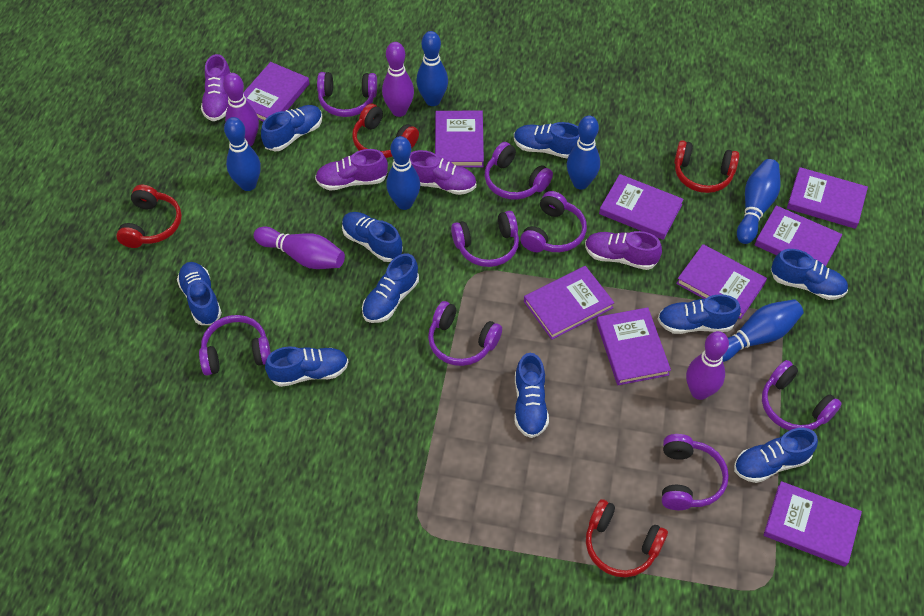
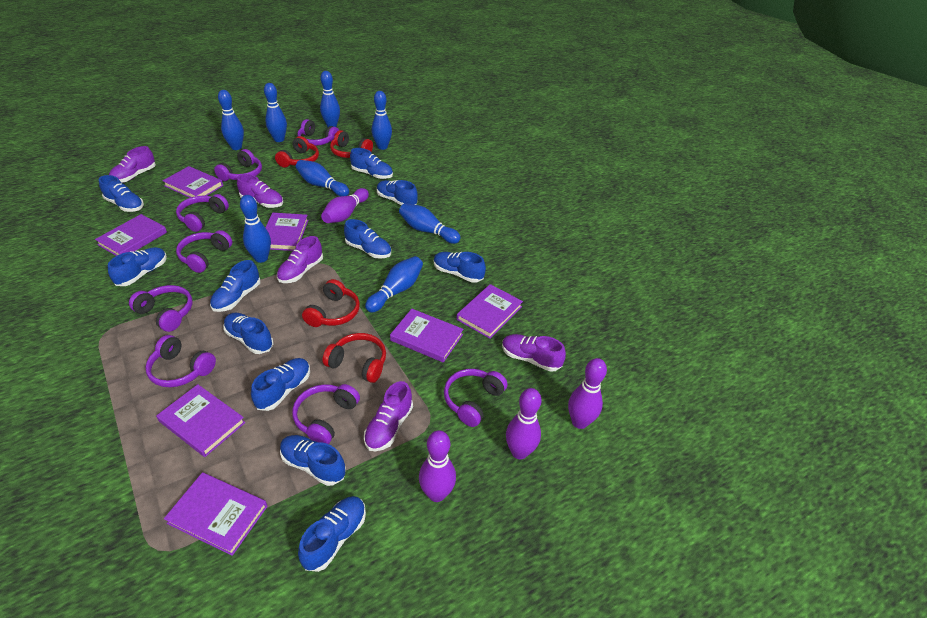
blue bowling pin: [224,117,261,191] [386,136,420,210] [416,31,448,106] [567,116,600,190] [722,299,804,362] [737,159,781,244] = 6 -> [218,90,244,150] [240,195,271,263] [264,83,287,142] [296,160,349,196] [320,71,340,127] [365,256,423,313] [372,91,392,150] [399,203,461,244] = 8
blue shoe: [177,262,222,325] [261,105,322,151] [265,346,349,387] [342,212,403,262] [362,253,419,323] [514,122,579,159] [514,353,549,438] [658,294,741,334] [734,428,818,483] [771,249,848,300] = 10 -> [99,175,144,212] [108,247,167,286] [210,260,261,312] [223,313,273,354] [251,358,310,411] [280,435,346,486] [298,496,366,572] [344,219,391,259] [350,148,393,179] [377,180,418,205] [434,252,486,283] = 11
purple book: [243,62,310,122] [435,111,484,167] [524,266,614,340] [596,307,671,385] [599,174,684,240] [676,244,767,319] [755,205,842,266] [764,481,862,567] [787,167,868,229] = 9 -> [95,214,167,256] [156,384,245,457] [163,166,223,198] [164,472,268,556] [265,213,308,251] [390,309,463,362] [457,284,523,339] = 7
purple shoe: [201,54,231,121] [315,149,388,191] [410,150,476,195] [585,231,662,270] = 4 -> [109,146,156,183] [237,174,283,208] [277,236,323,283] [364,381,413,451] [502,334,566,372] = 5

